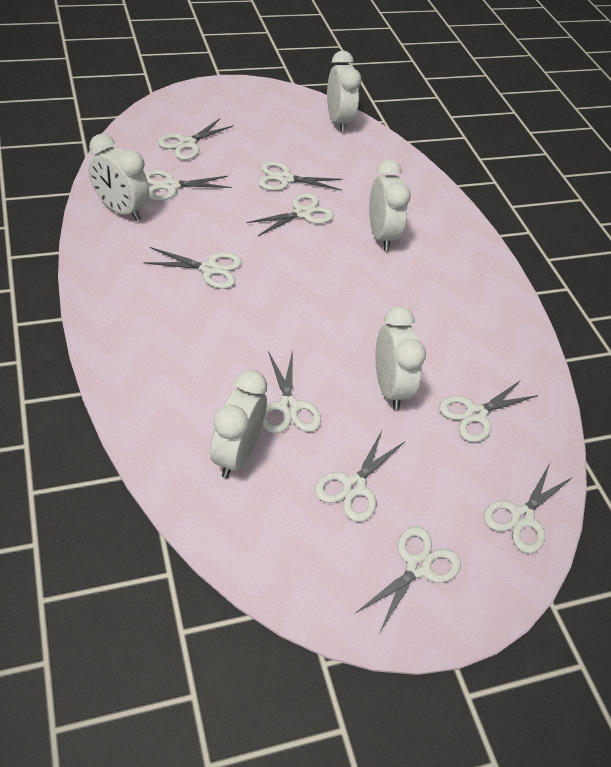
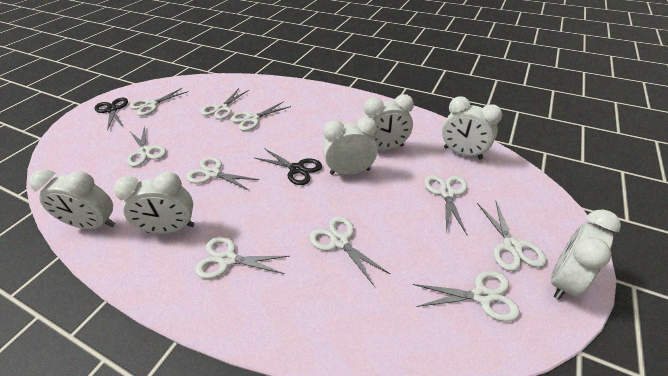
black scissors: none = 0 -> [94,98,128,131] [255,148,322,185] = 2
white clock: [88,134,149,221] [210,370,267,478] [327,51,361,132] [369,159,411,251] [375,306,426,410] = 5 -> [29,169,115,229] [114,172,194,234] [323,117,378,175] [364,94,414,150] [442,96,502,159] [551,209,621,300] = 6

